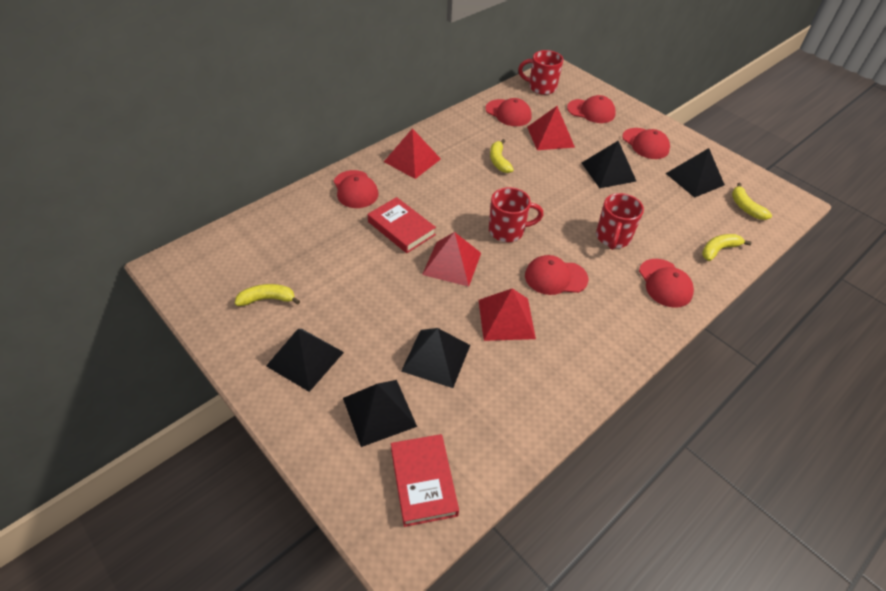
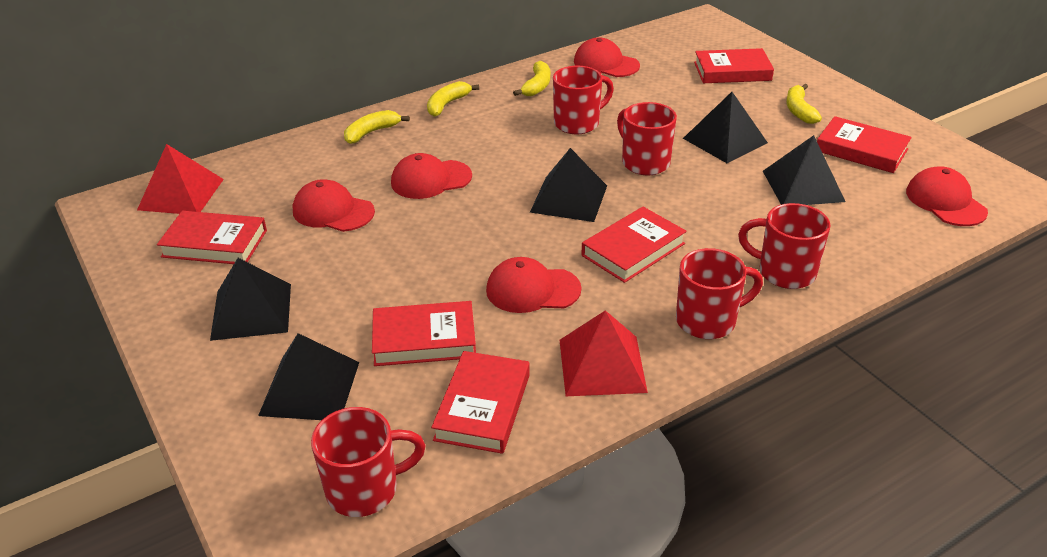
red book: [368,197,436,253] [391,434,459,527] = 2 -> [157,211,267,264] [372,301,476,366] [431,351,530,454] [582,207,687,283] [694,48,774,83] [817,116,912,173] = 6
red cap: [334,170,379,208] [486,98,532,126] [525,255,588,295] [567,95,616,123] [622,128,670,159] [639,259,694,308] = 6 -> [293,179,375,232] [391,153,472,199] [486,257,582,313] [574,38,640,77] [906,166,988,226] = 5
red mug: [489,187,543,242] [518,50,563,95] [596,193,644,250] = 3 -> [311,407,426,517] [553,66,614,134] [617,102,677,175] [676,248,763,339] [738,203,831,289] = 5
red pyramid: [384,128,441,179] [422,232,481,287] [479,288,536,341] [527,106,575,150] = 4 -> [137,144,224,214] [559,310,648,396] = 2

